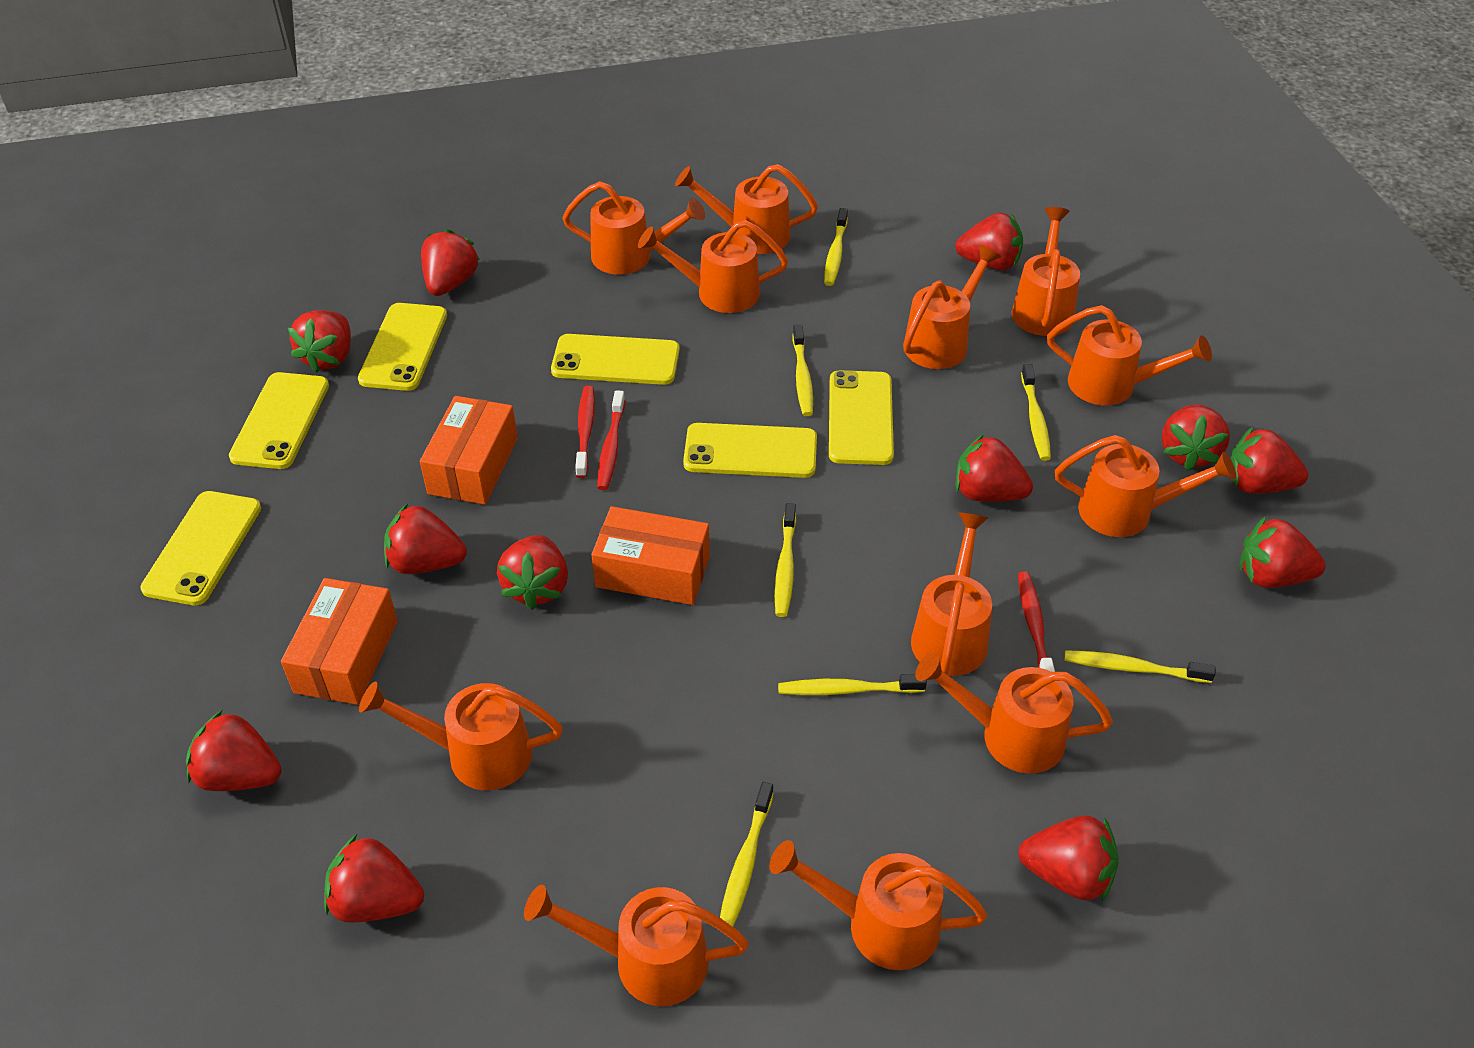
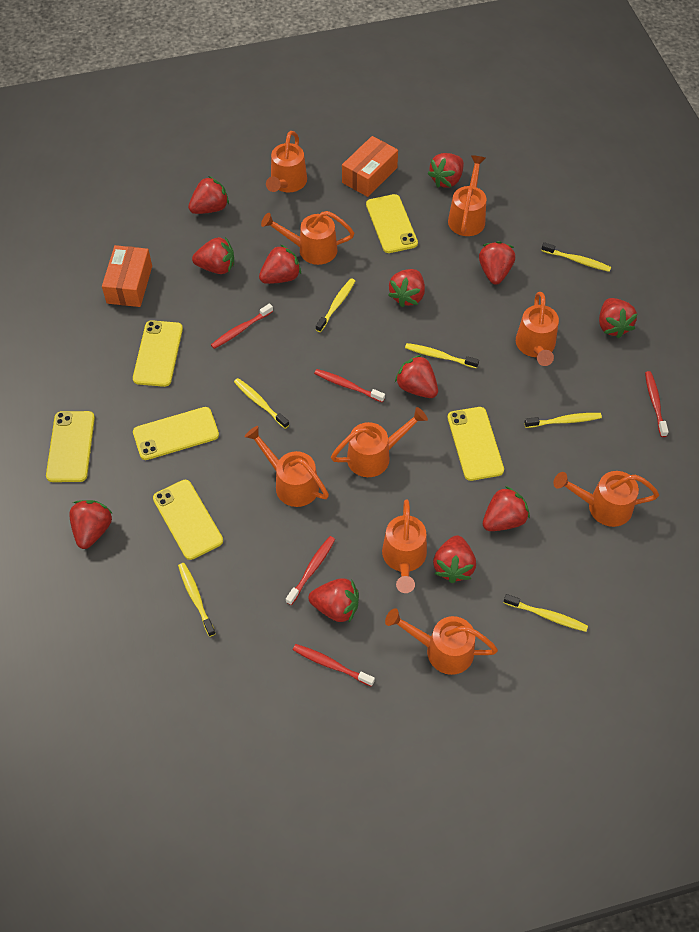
orange box: [281,578,398,705] [420,396,518,505] [591,506,710,605] = 3 -> [102,245,152,307] [342,136,398,197] = 2
orange watering can: [359,681,563,790] [524,885,749,1006] [562,181,705,275] [638,220,788,313] [675,164,818,254] [769,840,987,970] [903,245,1001,369] [911,512,992,676] [915,652,1113,774] [1012,207,1080,336] [1047,305,1212,405] [1055,435,1236,537] = 12 -> [245,426,329,507] [261,211,354,265] [266,131,307,192] [331,407,428,477] [382,499,427,593] [385,608,498,675] [448,155,487,236] [516,292,559,366] [553,471,659,527] = 9
red toothbrush: [575,385,595,478] [597,390,625,490] [1018,571,1055,672] = 3 -> [211,303,273,349] [286,536,335,605] [293,644,375,687] [314,369,385,402] [645,371,669,437] = 5

